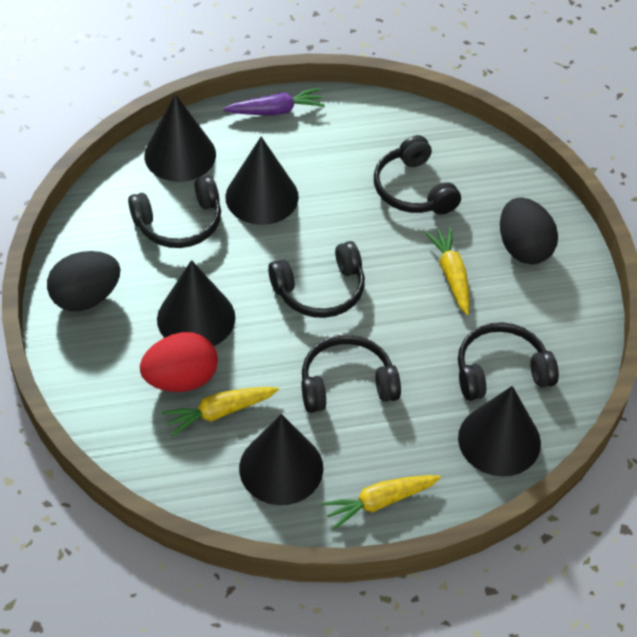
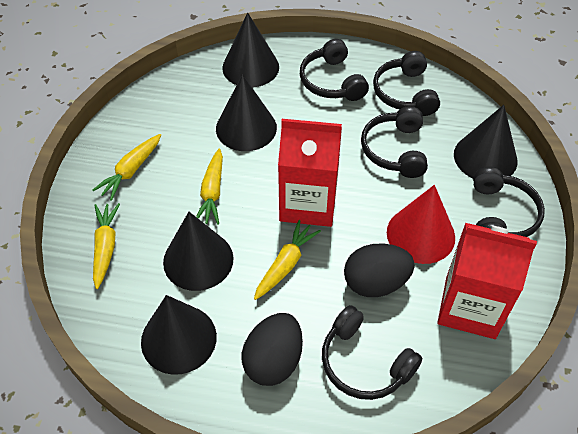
purple carrot: [223,88,325,115] = 1 -> none = 0
red carton: none = 0 -> [278,119,342,227] [437,223,537,339] = 2
red cone: none = 0 -> [387,185,455,264] = 1
red egg: [140,332,218,392] = 1 -> none = 0
yellow carrot: [162,387,279,437] [321,475,441,530] [425,227,470,315] = 3 -> [93,134,161,201] [93,203,120,289] [196,148,223,225] [254,220,321,300] = 4

